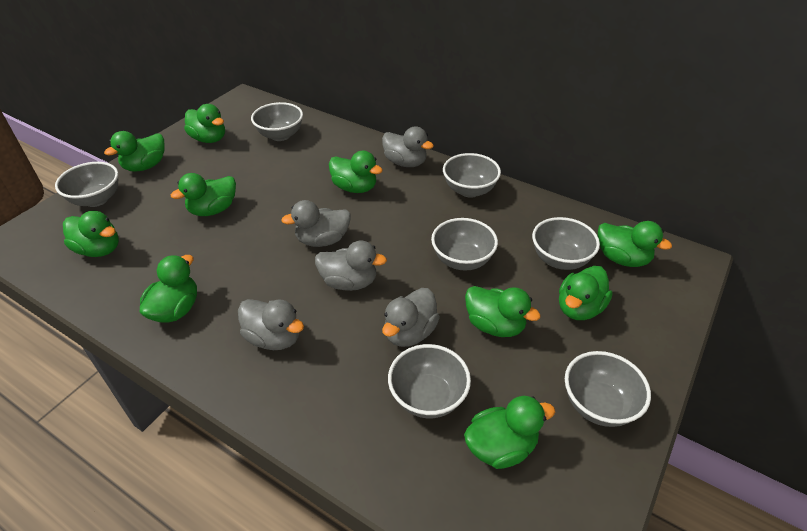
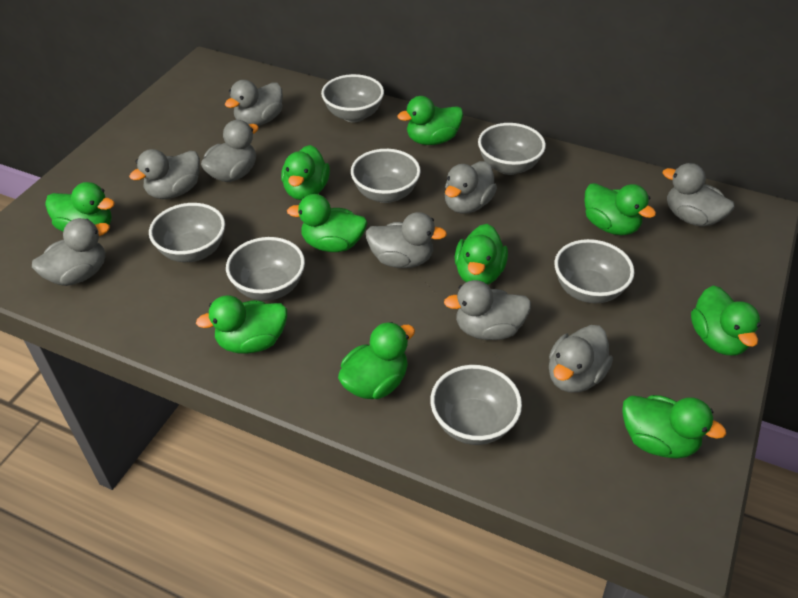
grey duck: [238,299,304,350] [281,200,351,247] [315,240,387,291] [382,126,434,167] [382,288,440,347] = 5 -> [32,218,110,286] [129,149,200,199] [201,120,259,182] [225,80,283,126] [366,212,447,268] [444,280,531,340] [445,161,497,214] [549,325,613,393] [663,163,735,227] = 9

